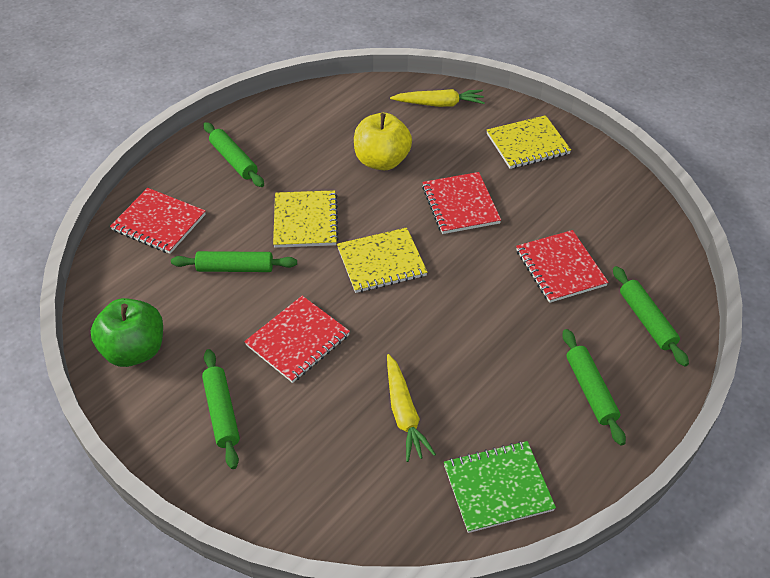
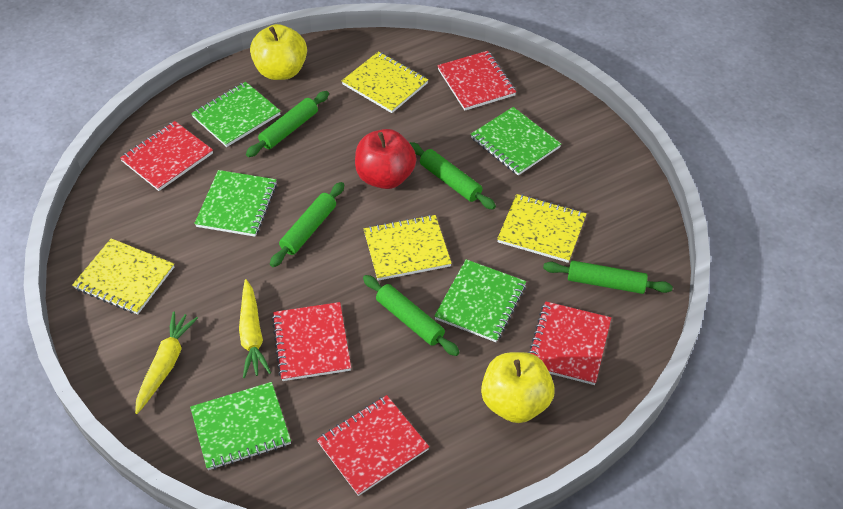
green apple: [91,298,163,367] = 1 -> none = 0
green notebook: [444,441,556,533] = 1 -> [190,382,291,470] [191,82,281,147] [194,170,277,237] [434,259,526,342] [471,107,561,175] = 5
red apple: none = 0 -> [355,129,417,189] = 1
red notebook: [110,188,206,254] [244,296,350,383] [422,172,501,234] [516,230,609,303] = 4 -> [120,121,213,191] [272,302,351,381] [317,395,429,496] [437,51,516,111] [528,301,611,385] = 5
yellow apple: [354,113,412,170] = 1 -> [250,24,307,80] [481,352,555,423] = 2
yellow notebook: [273,190,339,248] [337,227,428,293] [487,115,571,169] = 3 -> [72,238,174,314] [342,51,428,113] [364,215,452,281] [497,194,587,263] = 4

